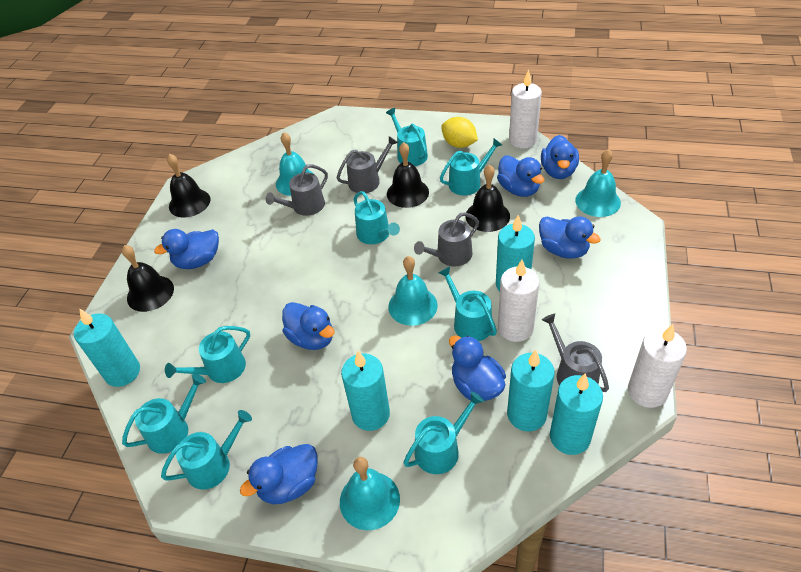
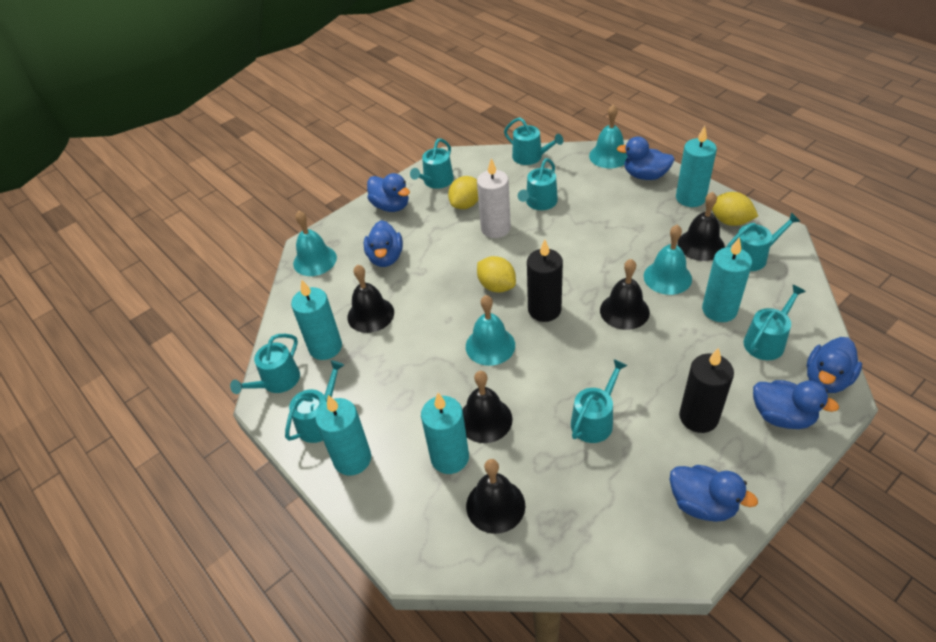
black bell: [122,245,174,312] [167,154,210,217] [387,142,429,208] [465,164,510,232] = 4 -> [347,265,394,333] [462,371,512,443] [466,459,525,534] [600,259,650,330] [678,192,725,261] = 5
black candle: none = 0 -> [527,239,563,322] [679,348,734,433] = 2
blue duck: [154,229,219,269] [240,444,318,504] [282,302,335,350] [449,335,506,401] [497,156,544,197] [539,216,601,259] [541,135,579,179] = 7 -> [364,220,403,267] [367,173,410,212] [617,136,675,180] [669,465,758,522] [753,380,839,429] [807,337,862,393] = 6
grey watering can: [266,164,328,216] [337,136,398,193] [414,213,479,267] [542,314,609,392] = 4 -> none = 0
white candle: [498,260,540,342] [509,70,542,149] [628,324,687,408] = 3 -> [477,158,511,238] = 1
yellow lemon: [441,117,478,148] = 1 -> [448,176,478,209] [477,256,516,293] [712,192,758,226] = 3

